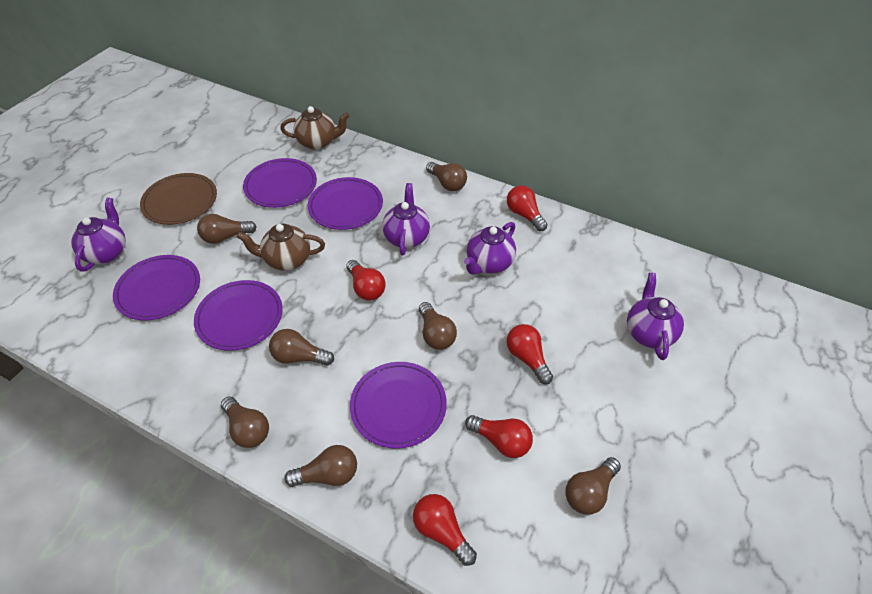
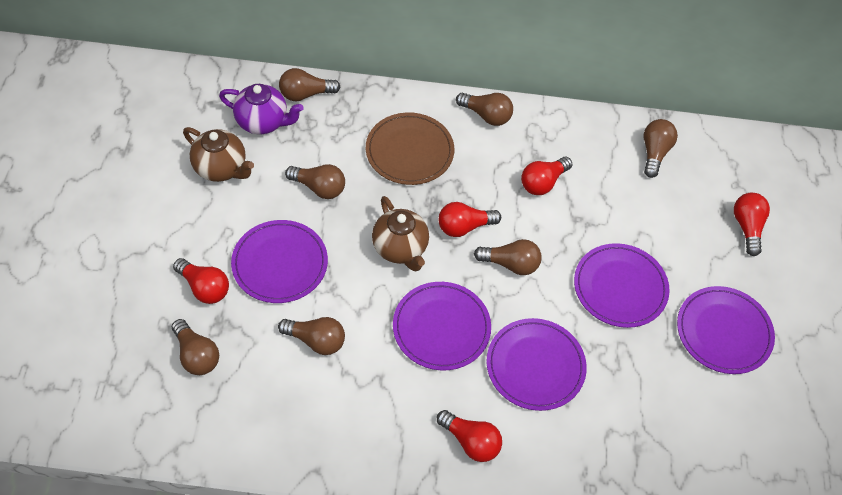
purple teapot: [71,198,126,272] [382,183,430,255] [464,222,516,275] [627,273,684,360] = 4 -> [219,84,304,134] = 1

